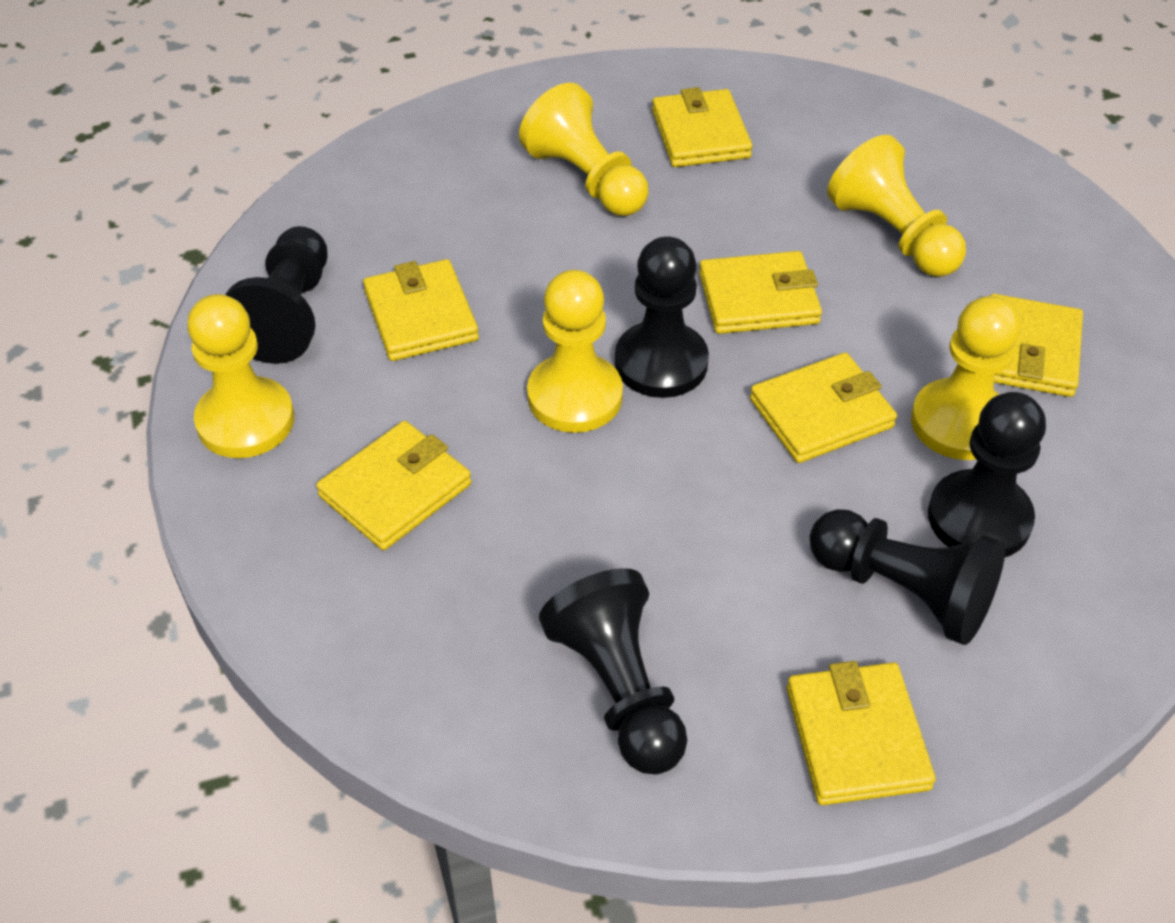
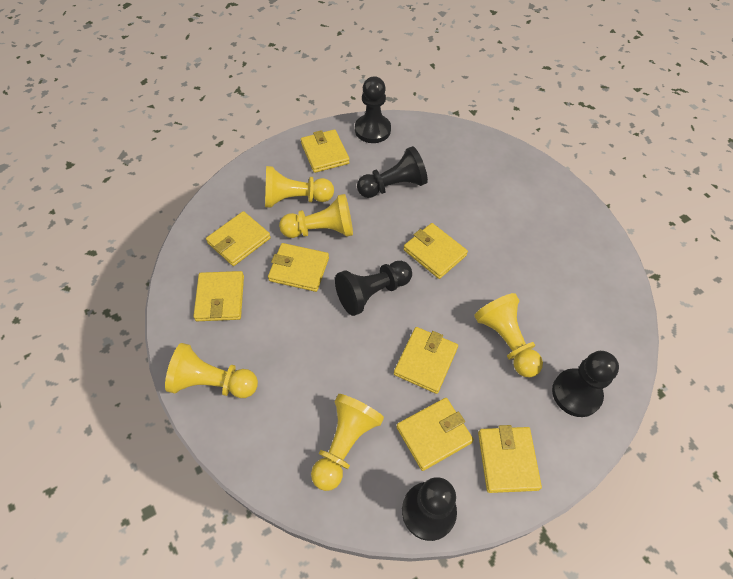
yellow wallet: [316,421,471,550] [363,259,479,361] [652,87,752,167] [699,251,822,334] [750,352,897,463] [787,661,936,805] [990,294,1083,397] = 7 -> [193,271,244,321] [206,211,271,266] [268,243,329,292] [301,129,350,173] [394,327,458,394] [396,398,474,471] [404,223,468,279] [478,425,542,493] = 8

